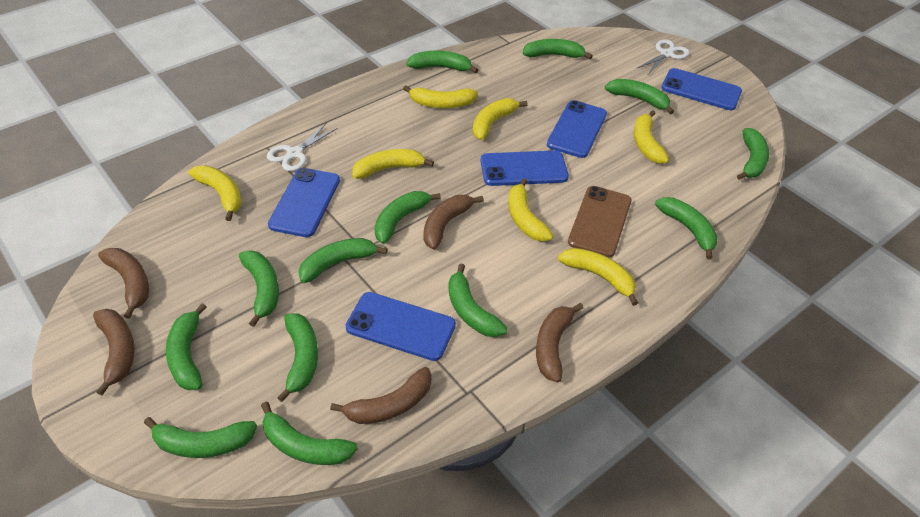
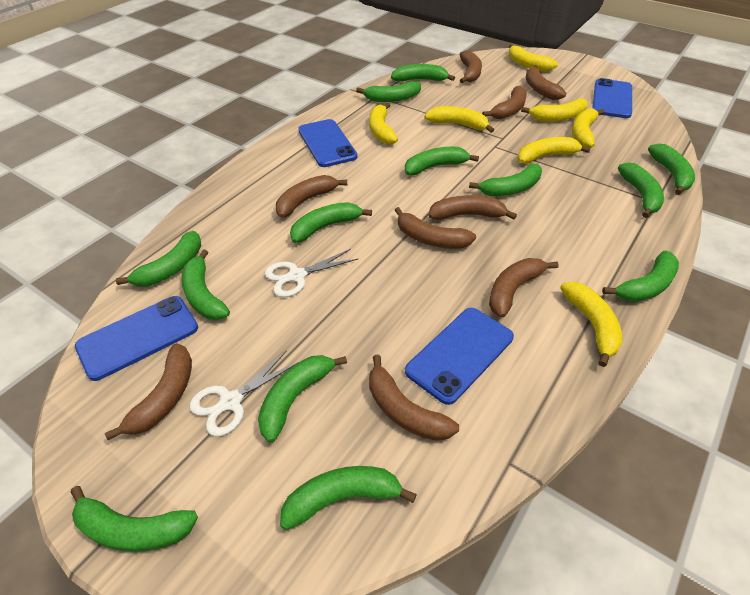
blue phone: [268,168,340,237] [345,292,456,361] [480,150,569,186] [547,100,607,158] [662,68,742,110] = 5 -> [75,296,198,381] [298,119,358,167] [405,308,514,405] [592,78,632,118] = 4
brown banana: [93,309,135,395] [98,248,149,319] [330,367,432,424] [423,195,484,250] [536,303,583,382] = 5 -> [105,343,192,440] [276,175,347,218] [369,355,459,441] [394,207,476,249] [428,195,517,220] [459,50,482,83] [482,86,527,119] [489,258,559,318] [526,65,566,100] = 9
brown phone: [568,186,632,258] = 1 -> none = 0

